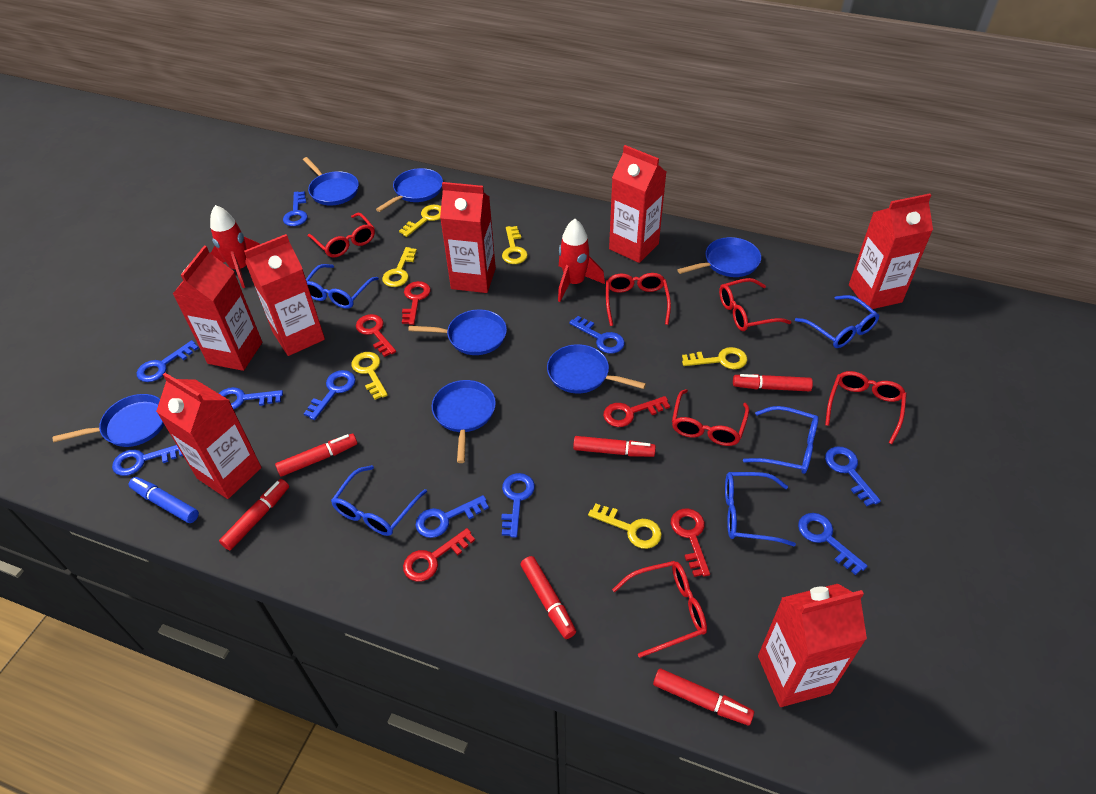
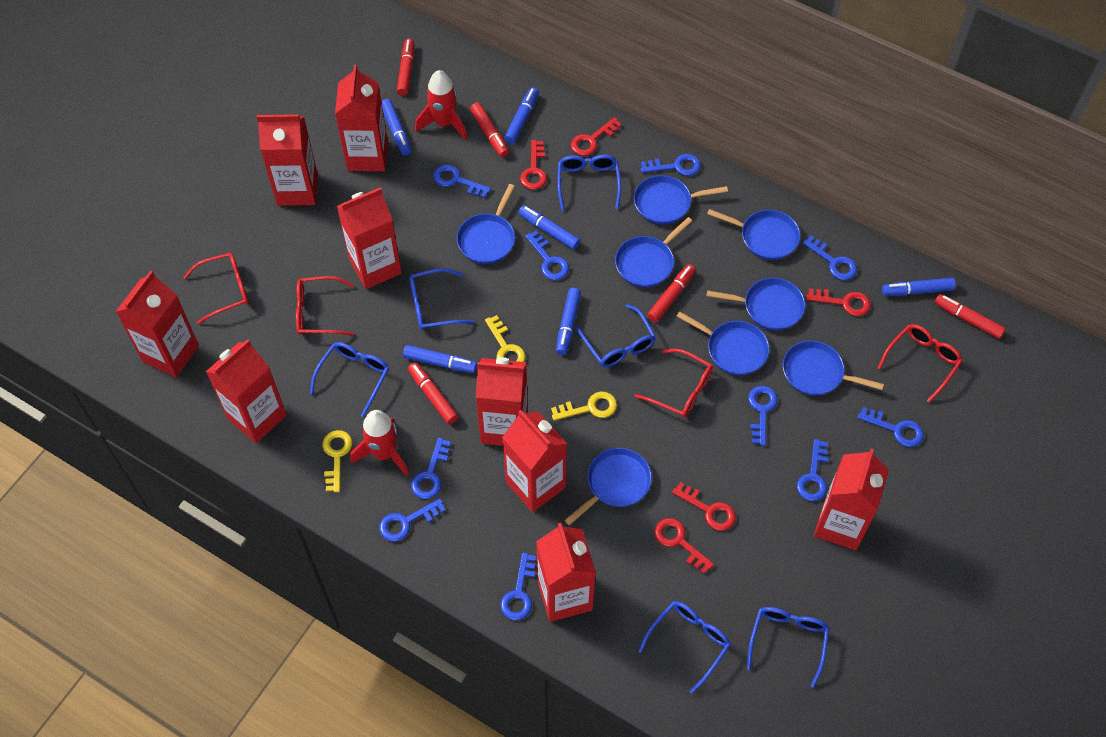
blue glasses: [306,264,379,309] [331,465,427,536] [725,472,796,547] [743,406,819,474] [795,295,879,348] = 5 -> [310,342,389,417] [409,268,474,330] [557,155,621,211] [576,304,656,367] [638,601,731,694] [747,607,829,688] = 6
blue marker: [129,477,199,523] = 1 -> [381,99,411,156] [403,345,477,373] [504,87,539,144] [518,205,580,250] [556,288,581,355] [882,278,956,296] = 6
blue pan: [53,394,164,447] [303,157,359,206] [376,168,443,212] [408,309,507,355] [432,380,496,463] [547,344,646,393] [677,237,761,277] = 7 -> [457,184,515,264] [564,448,652,525] [615,217,692,287] [634,175,728,224] [676,311,769,375] [707,209,800,260] [707,278,805,331] [783,340,884,396] = 8
red carton: [156,373,262,499] [173,246,262,371] [244,234,325,356] [440,182,496,293] [609,145,666,263] [758,584,867,707] [849,193,933,309] = 7 -> [116,270,199,377] [206,339,287,443] [257,114,318,206] [335,65,388,171] [337,187,402,289] [476,357,528,446] [502,410,567,512] [536,523,596,622] [814,448,889,550] = 9
red glasses: [308,213,375,258] [606,273,671,326] [612,561,707,658] [672,389,749,446] [719,278,791,331] [825,371,907,444] = 6 -> [183,253,249,324] [296,276,354,336] [634,349,713,418] [877,324,963,403] = 4
red marker: [219,479,289,550] [275,434,357,477] [520,556,576,639] [573,436,656,457] [653,668,754,725] [733,374,813,391] = 6 -> [397,39,414,96] [408,362,458,424] [470,102,509,157] [647,264,696,322] [934,294,1006,339] = 5
yellow key: [351,352,388,400] [382,247,417,287] [399,205,441,237] [502,226,528,264] [588,503,662,549] [682,347,747,369] = 6 -> [323,430,352,492] [485,315,525,362] [551,391,617,421] = 3

